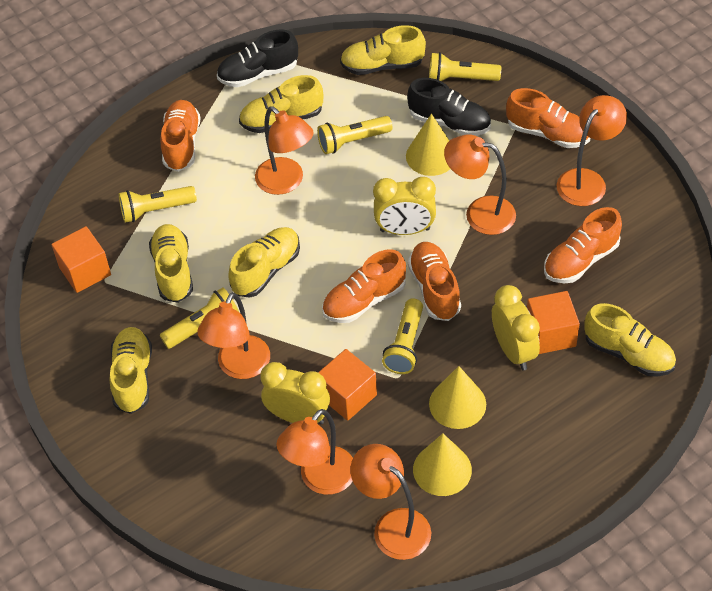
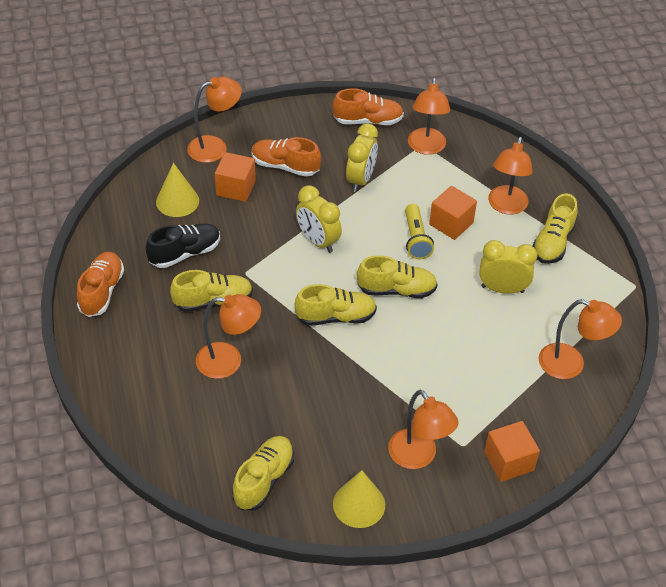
black shoe: [217,29,298,87] [407,78,491,136] = 2 -> [145,223,220,268] = 1
orange shoe: [160,100,200,172] [322,249,406,323] [408,242,461,321] [506,88,590,148] [544,207,622,283] = 5 -> [77,252,124,317] [252,137,321,177] [333,88,404,125] = 3
yellow cone: [406,114,450,176] [413,433,472,496] [429,366,486,429] = 3 -> [156,163,199,217] [333,470,385,528] = 2
yellow flashlight: [119,186,197,223] [160,287,239,349] [317,116,392,154] [382,298,423,374] [429,52,501,81] = 5 -> [405,204,434,259] = 1
yellow shoe: [109,327,152,414] [149,224,193,303] [228,227,300,298] [239,75,323,133] [340,25,426,75] [584,303,676,377] = 6 -> [170,270,253,312] [232,436,294,511] [294,284,377,326] [357,255,438,298] [533,193,578,264] = 5

